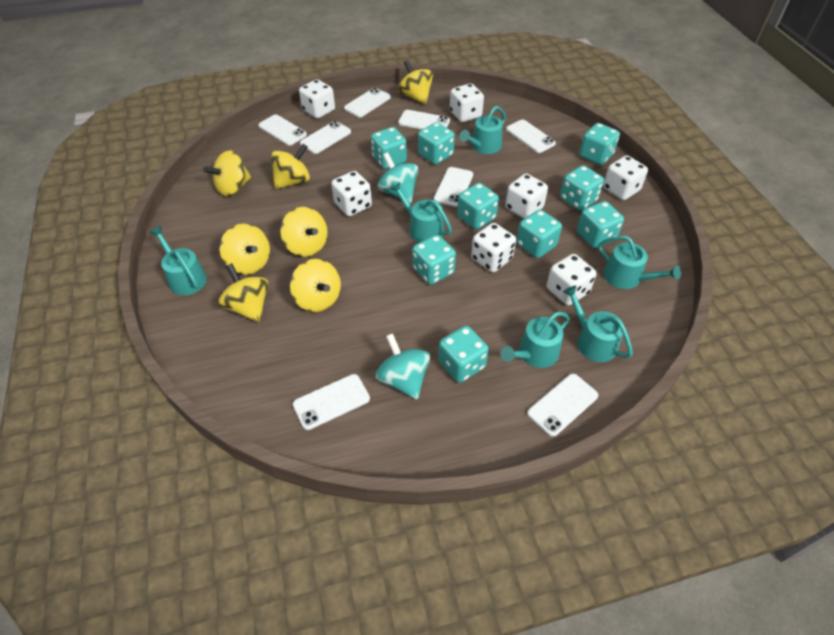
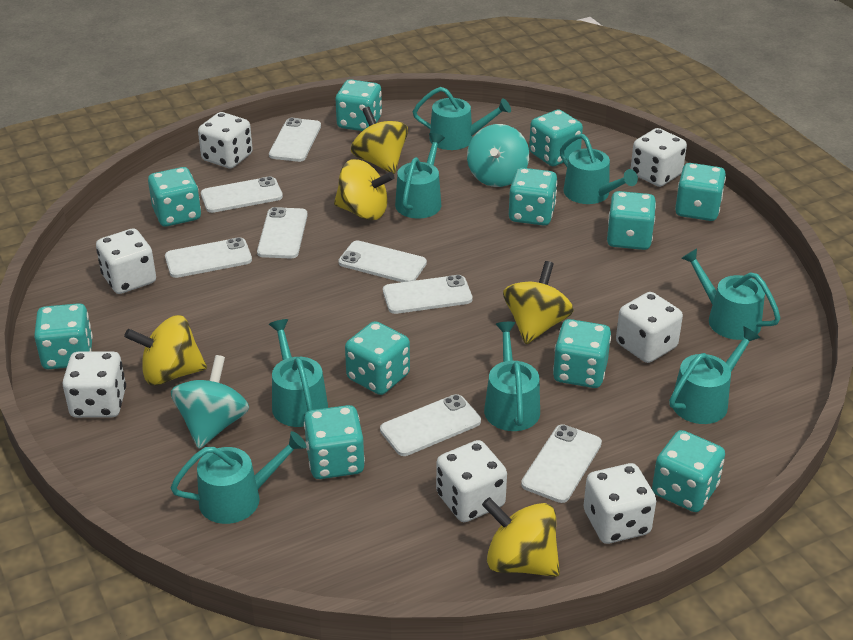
turquoise dice: [371,127,407,169] [412,235,456,285] [418,122,455,165] [438,326,489,383] [457,183,499,229] [516,209,562,258] [560,165,604,211] [577,201,624,248] [579,123,620,165] = 9 -> [34,303,93,369] [148,167,201,227] [304,405,365,479] [336,79,382,131] [345,321,410,395] [509,168,558,226] [529,110,583,166] [553,319,611,388] [607,191,656,250] [652,430,725,512] [675,163,726,221] = 11
turquoise watering can: [149,226,207,295] [390,182,452,242] [459,106,506,154] [501,312,570,368] [563,285,633,362] [598,236,681,289] = 6 -> [170,431,306,524] [269,319,328,427] [395,133,445,218] [413,87,511,150] [484,322,540,431] [560,134,638,204] [669,326,761,424] [681,248,781,340] = 8
yellow spinning top: [203,150,252,196] [218,263,269,323] [220,224,270,275] [271,144,310,190] [280,207,328,257] [290,259,341,312] [398,60,433,104] = 7 -> [124,315,207,385] [334,159,394,220] [351,106,408,174] [482,497,560,577] [503,261,573,344] = 5

